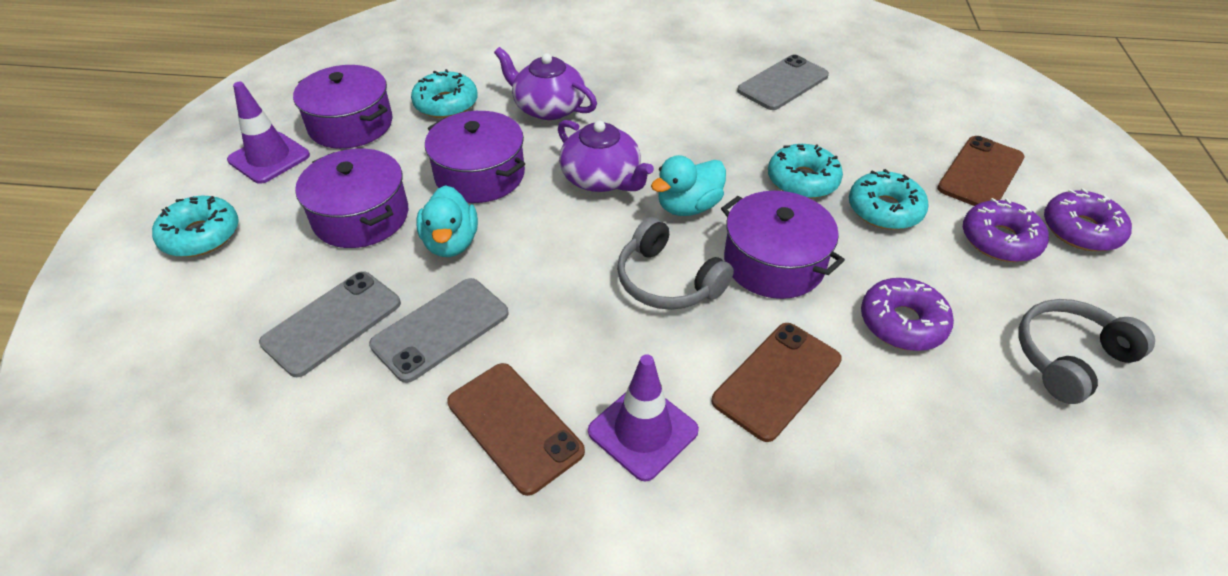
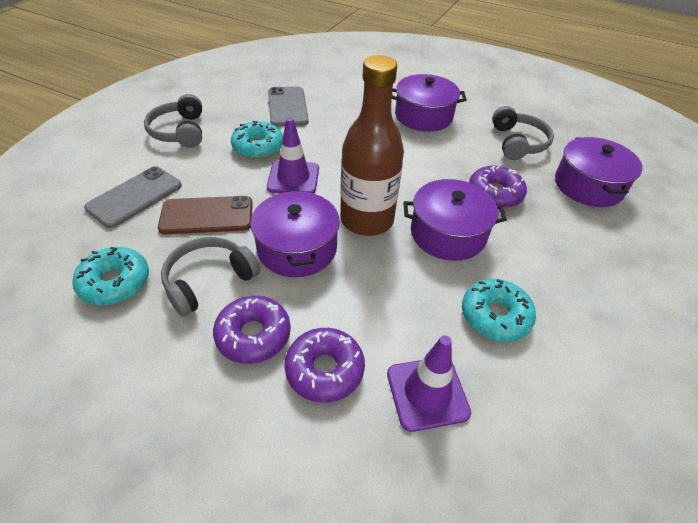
brown bottle: none = 0 -> [340,55,404,236] = 1
brown phone: [447,363,585,496] [712,323,842,442] [937,136,1025,206] = 3 -> [158,196,253,234] = 1
grey headphones: [617,217,734,310] [1018,299,1155,404] = 2 -> [144,94,202,148] [161,237,260,317] [492,106,554,160] = 3
grey phone: [259,271,401,377] [369,278,509,383] [737,54,829,110] = 3 -> [84,166,182,228] [268,86,309,127] = 2
purple teapot: [494,47,597,120] [558,120,654,192] = 2 -> none = 0
turquoise donut: [152,196,239,257] [411,69,478,118] [768,144,843,199] [849,169,929,230] = 4 -> [72,247,149,305] [231,121,283,159] [462,279,536,341] = 3
turquoise duck: [416,185,478,257] [651,155,726,216] = 2 -> none = 0

